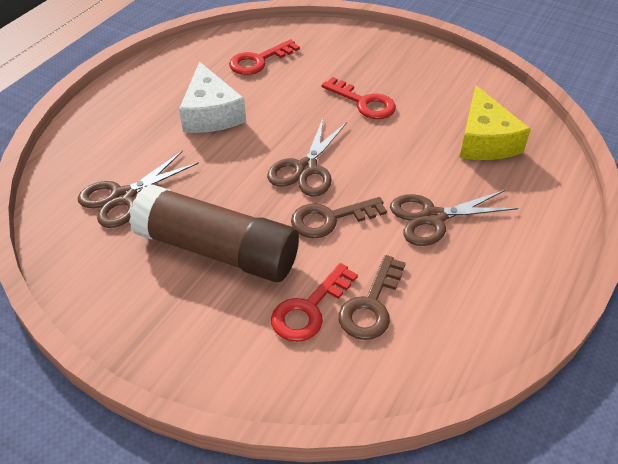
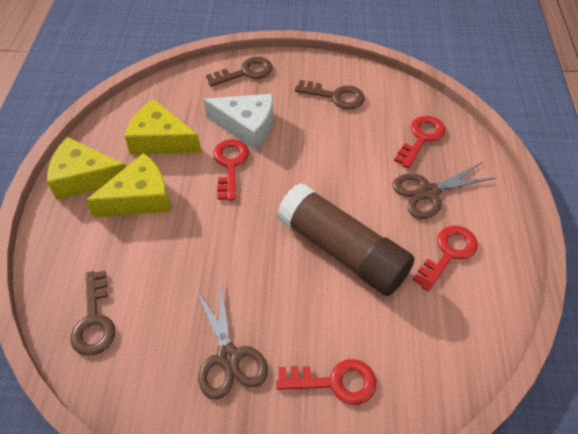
brown key: [291,197,387,238] [339,255,406,340] = 2 -> [71,271,115,356] [206,57,273,87] [295,80,365,110] = 3
brown scissors: [78,150,199,228] [267,119,347,197] [390,190,518,246] = 3 -> [195,282,268,400] [393,162,497,219] = 2
red key: [229,39,300,75] [271,263,358,342] [321,77,396,119] = 3 -> [213,139,249,201] [276,359,376,405] [394,116,445,168] [412,225,478,291] = 4
yellow cheese: [459,85,531,160] = 1 -> [47,137,126,200] [85,153,171,217] [125,99,202,155] = 3

